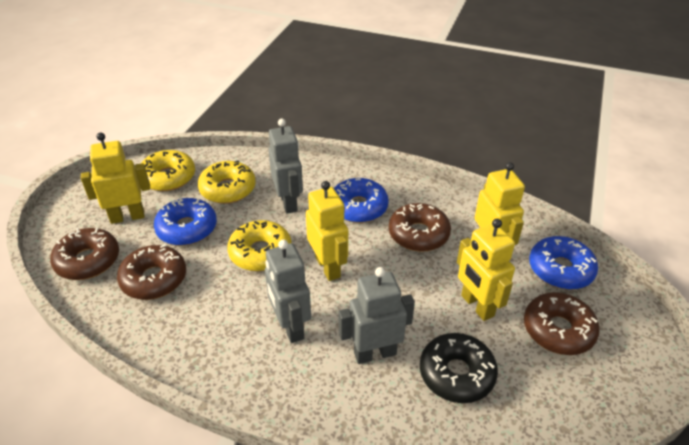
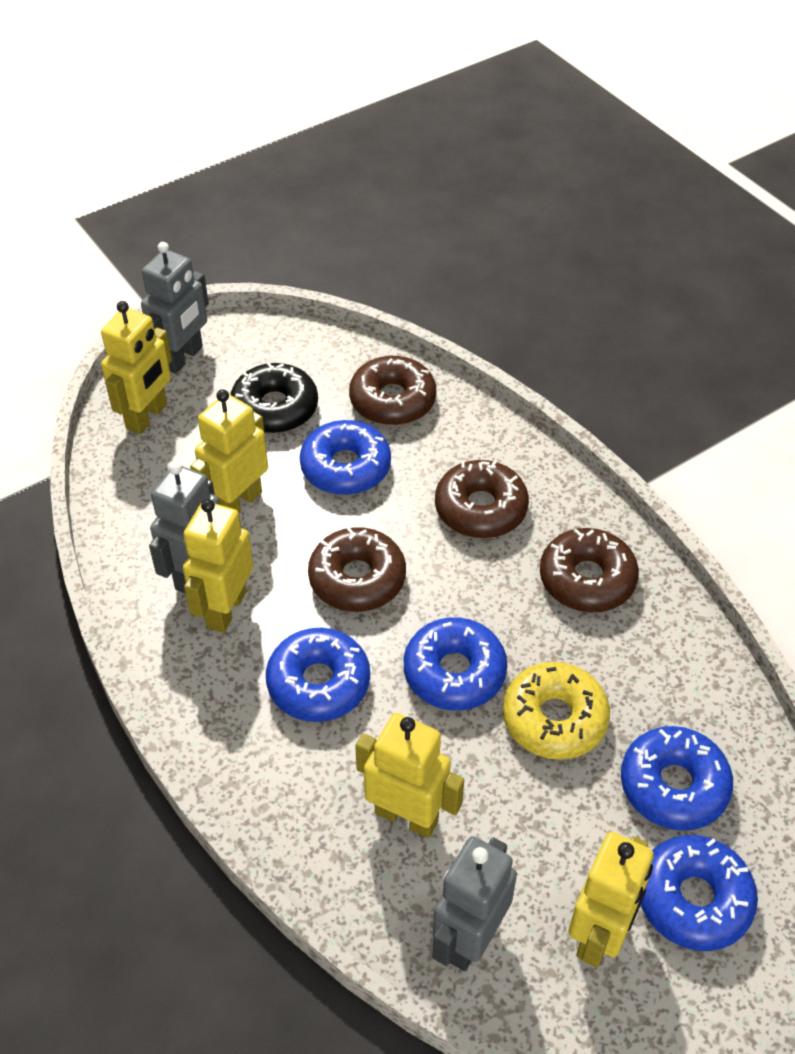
blue donut: [154,197,217,246] [334,178,389,223] [529,236,598,289] = 3 -> [266,628,370,722] [300,420,391,495] [404,617,507,710] [621,726,733,831] [641,835,758,951] = 5
yellow donut: [141,150,195,191] [198,160,256,204] [227,220,292,271] = 3 -> [503,662,610,760] = 1
yellow robot: [81,132,150,224] [306,181,348,281] [457,219,515,321] [475,162,525,245] = 4 -> [101,301,172,434] [183,499,254,633] [190,389,268,513] [355,713,464,838] [568,832,654,968] = 5

